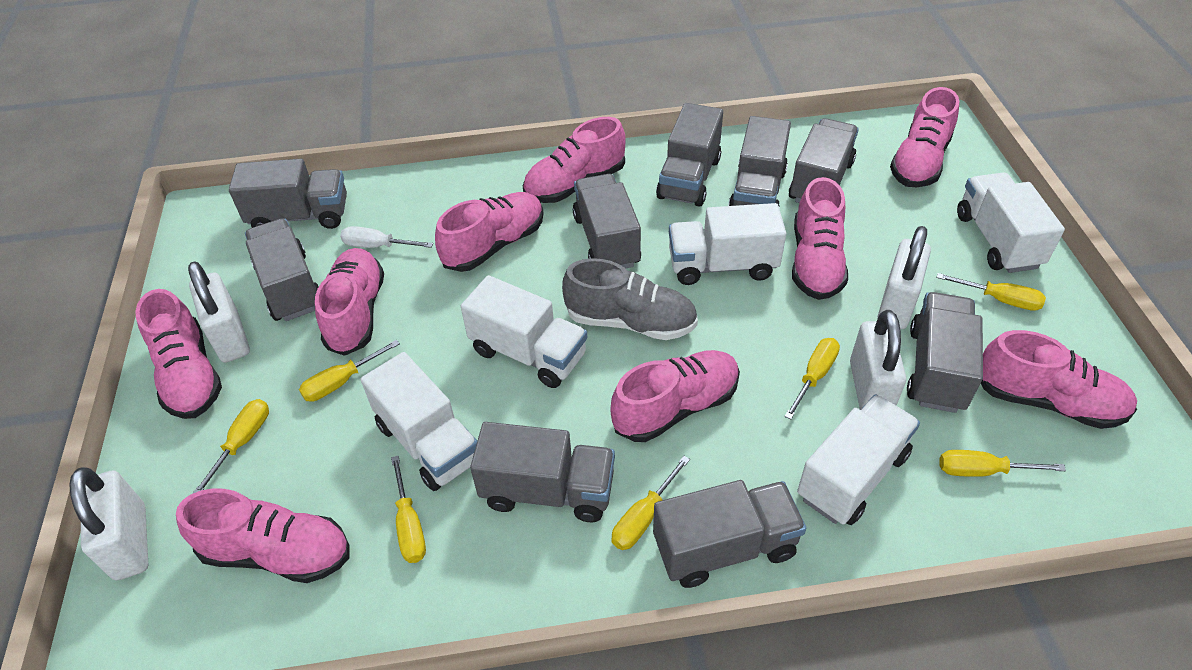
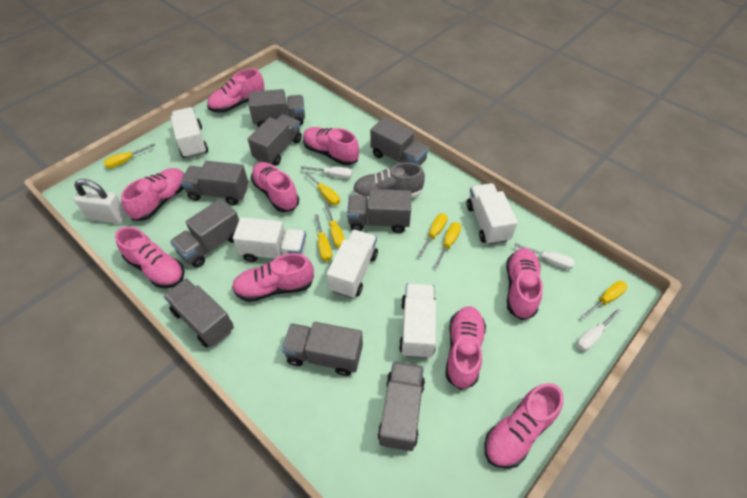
white padlock: [69,467,148,580] [188,261,250,363] [850,310,906,410] [878,226,931,329] = 4 -> [74,179,127,224] = 1
white screwdriver: [340,226,433,248] = 1 -> [301,166,352,179] [514,243,575,269] [577,308,621,351] = 3

